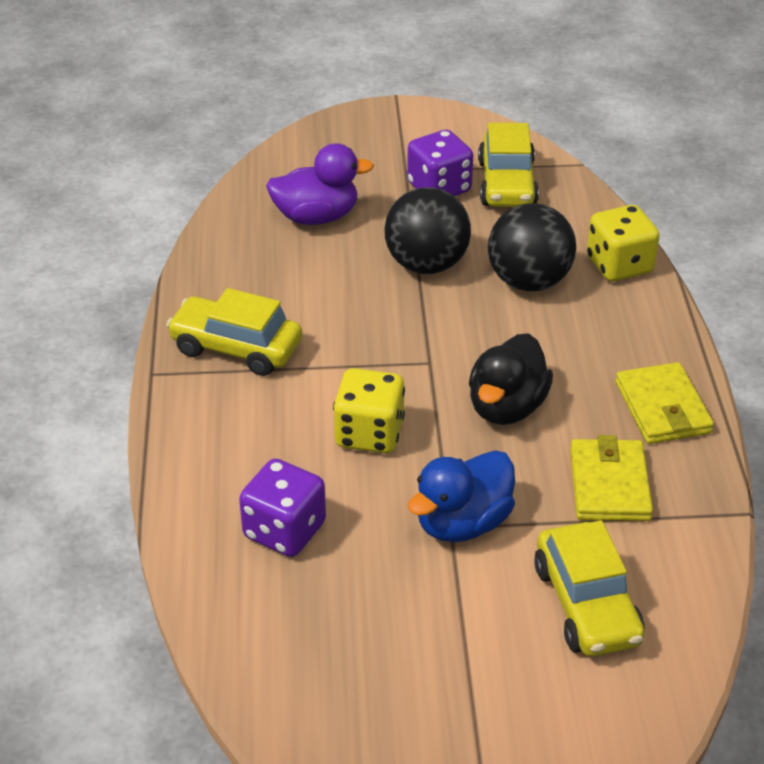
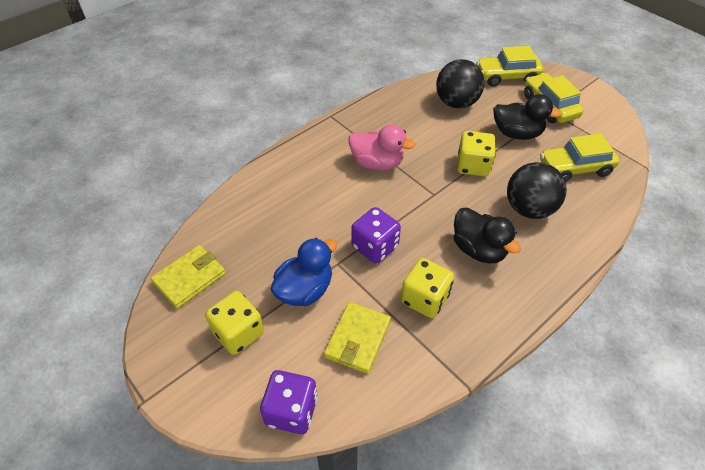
black duck: [469,333,553,425] = 1 -> [453,207,521,263] [493,94,562,140] = 2
pink duck: none = 0 -> [348,124,415,171] = 1
purple duck: [266,143,374,225] = 1 -> none = 0
yellow dice: [333,368,405,453] [587,205,660,281] = 2 -> [205,291,264,355] [401,258,454,318] [457,131,496,176] = 3

